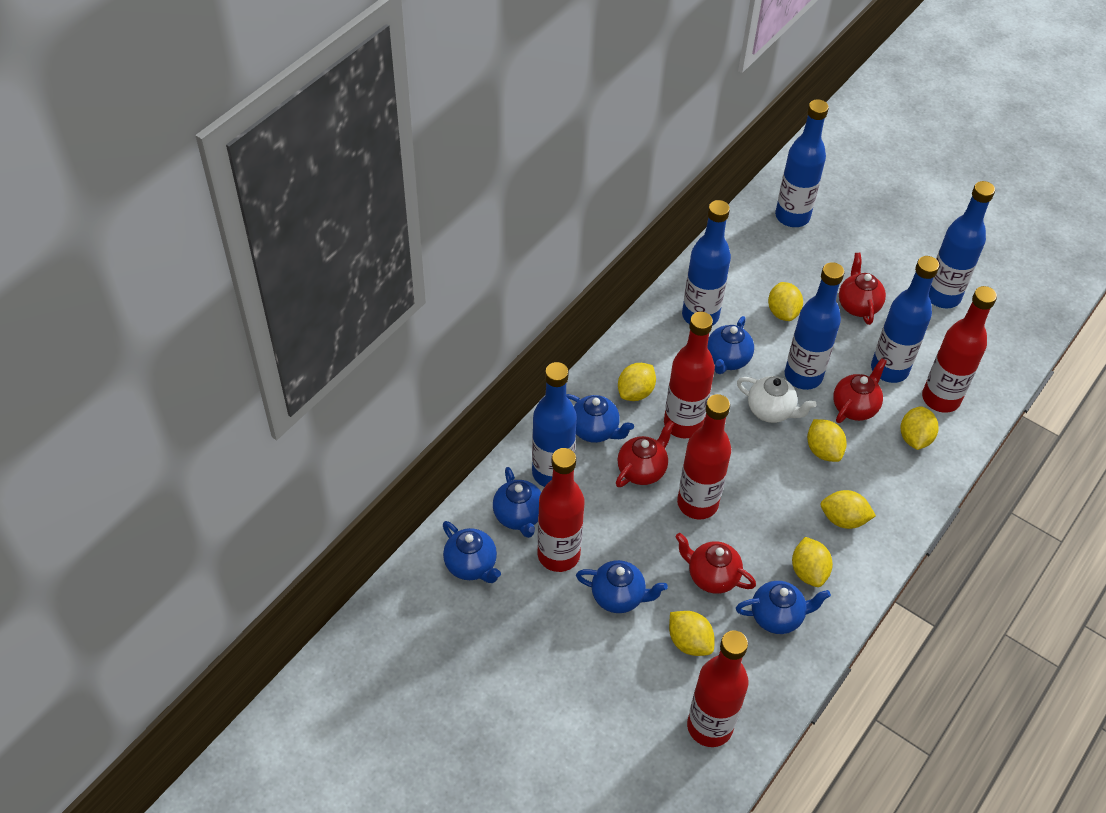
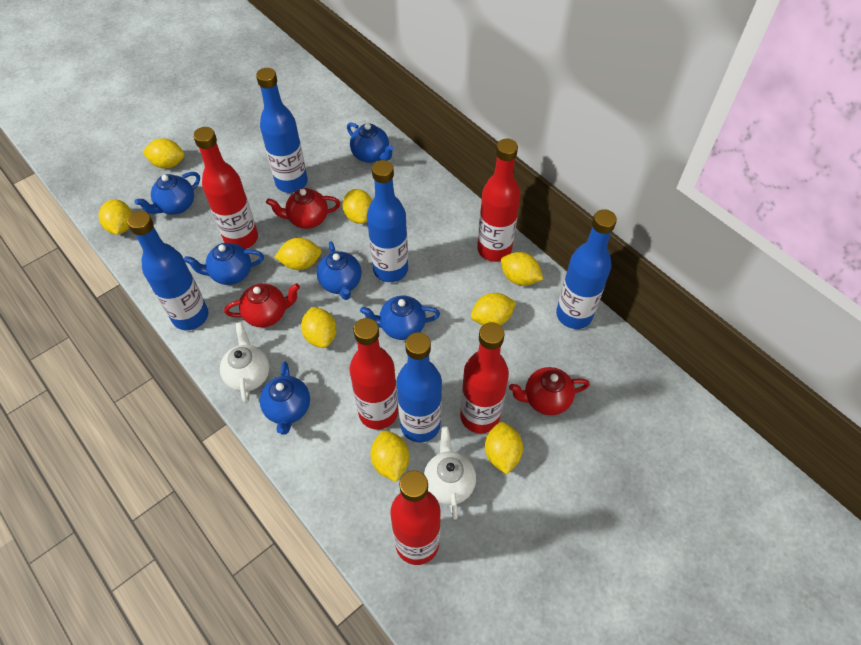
blue bottle: [532,362,577,487] [682,200,731,326] [775,99,829,227] [785,262,844,390] [871,256,939,383] [929,181,995,308] = 6 -> [127,211,208,330] [256,68,308,193] [367,160,408,282] [397,332,442,443] [556,209,617,329] = 5
red teapot: [616,420,674,487] [675,533,756,594] [833,358,887,423] [839,253,886,325] = 4 -> [224,283,300,328] [266,188,340,229] [509,367,590,415] = 3
white teapot: [737,376,817,423] = 1 -> [220,322,269,403] [424,426,476,520] = 2
yellow lemon: [618,363,656,401] [669,611,715,656] [768,282,803,321] [792,537,833,587] [807,419,847,462] [821,490,876,529] [901,406,939,450] = 7 -> [99,199,132,235] [143,138,184,169] [275,238,321,270] [301,307,336,348] [342,189,372,224] [371,430,409,482] [471,293,516,325] [485,422,523,475] [501,252,543,286] = 9

